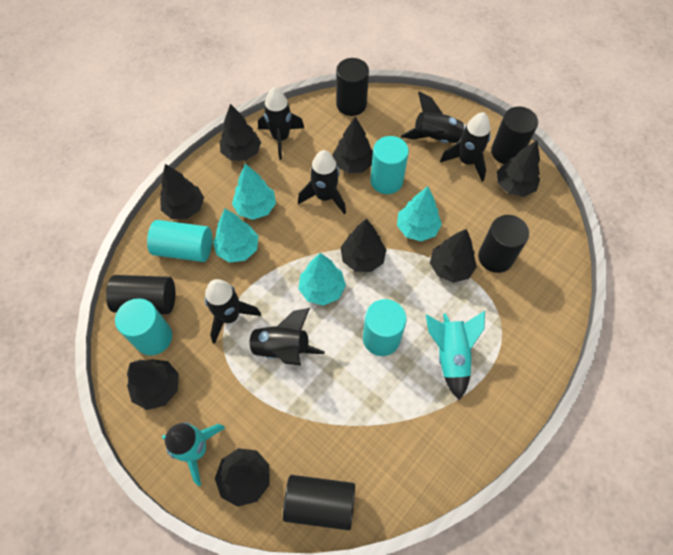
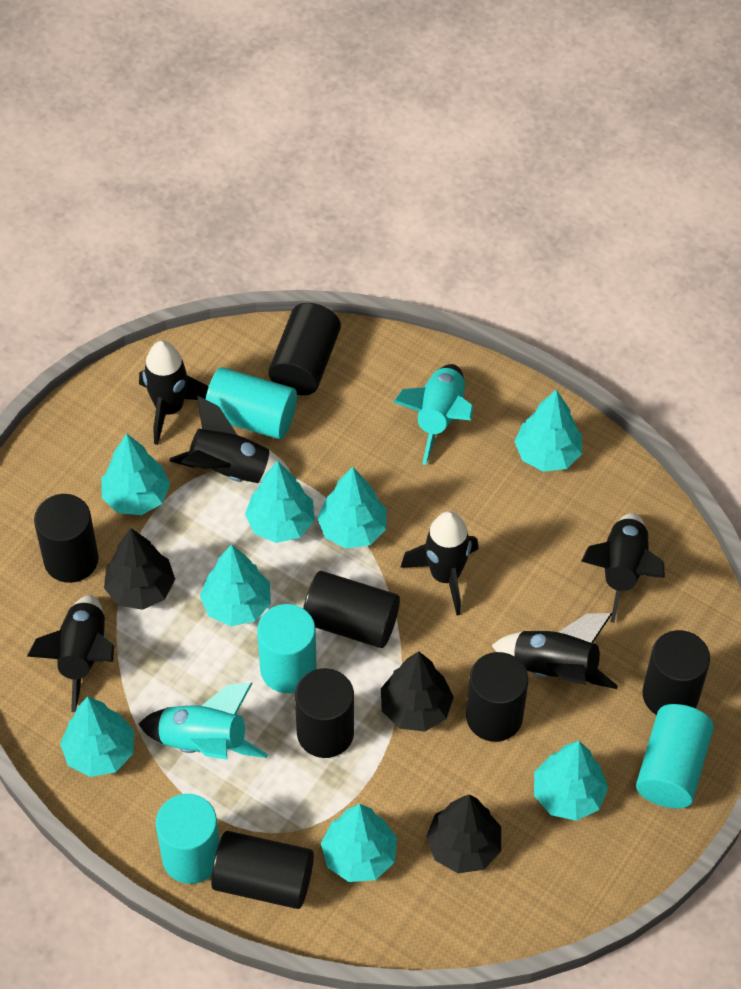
black cylinder: [106,275,175,314] [283,475,355,530] [336,58,369,116] [478,215,529,273] [491,106,538,164] = 5 -> [34,494,99,583] [211,831,314,909] [268,303,341,395] [295,668,354,758] [303,571,400,648] [466,652,528,742] [642,630,710,715] = 7
black tree: [127,359,179,410] [160,164,204,219] [215,448,270,507] [220,104,261,161] [332,116,373,173] [340,219,387,272] [430,229,477,283] [497,140,540,197] = 8 -> [104,528,175,610] [381,651,454,732] [426,794,501,873] = 3
turquoise tree: [213,209,259,263] [232,163,276,220] [298,253,346,306] [397,186,442,242] = 4 -> [60,697,134,777] [102,434,170,515] [200,545,271,626] [245,461,315,543] [317,467,387,549] [321,804,397,882] [514,390,582,472] [534,741,608,821] = 8

